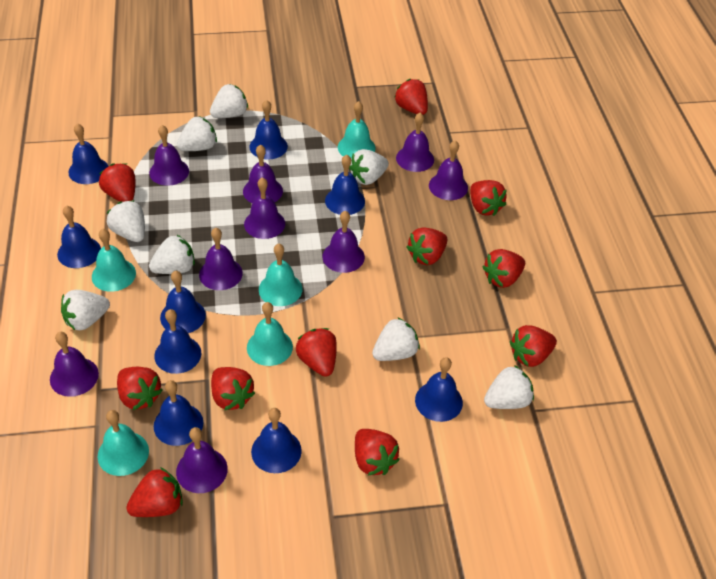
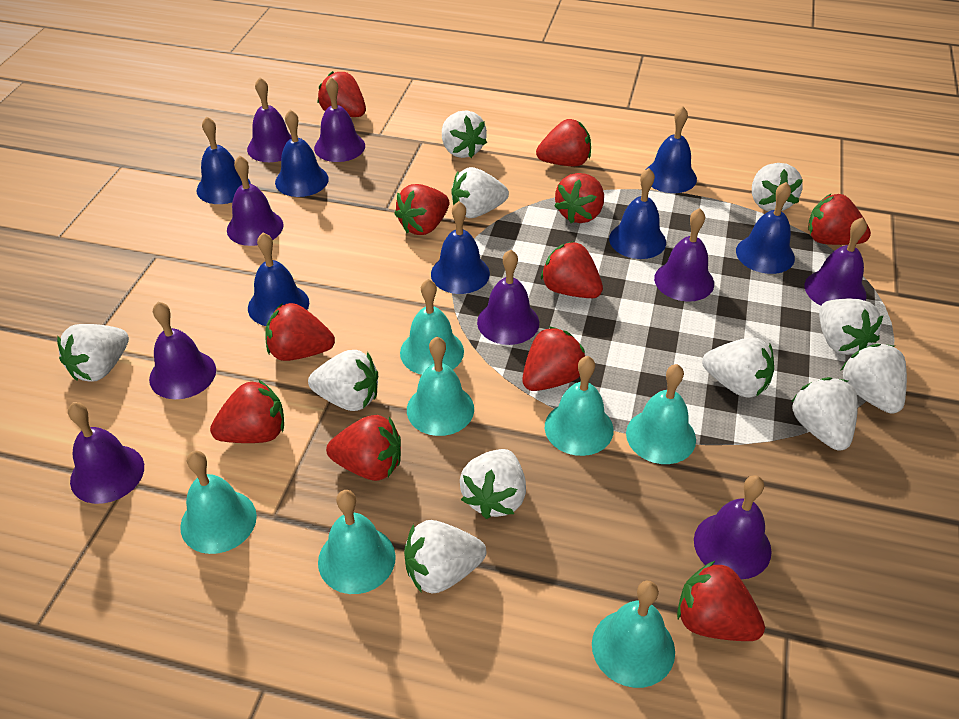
blue bell: [57,205,101,268] [68,123,109,184] [154,309,201,374] [154,380,203,446] [160,271,206,333] [249,100,288,159] [251,408,302,473] [325,155,365,215] [415,357,463,422] = 9 -> [197,116,251,204] [248,233,309,326] [275,110,329,197] [431,201,490,294] [609,168,666,259] [647,106,697,193] [736,182,795,274] = 7
turquoise bell: [92,229,136,292] [98,410,149,476] [247,302,293,366] [259,244,302,306] [338,101,376,159] = 5 -> [180,451,257,554] [318,490,396,594] [400,279,464,375] [407,337,474,436] [545,356,614,456] [592,581,675,688] [626,364,696,464] = 7
white strawberry: [61,290,110,330] [107,200,145,242] [149,235,195,274] [177,116,217,151] [210,84,248,118] [349,149,389,185] [372,317,420,361] [484,365,534,409] = 8 -> [57,324,129,382] [308,350,378,411] [404,520,486,594] [442,111,487,158] [451,167,509,218] [460,449,526,519] [702,337,774,398] [752,163,803,211] [791,377,858,451] [819,299,883,355] [840,344,907,414] = 11

